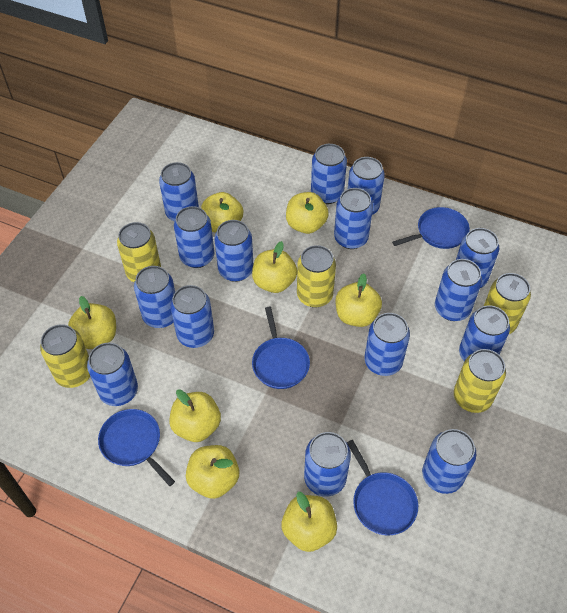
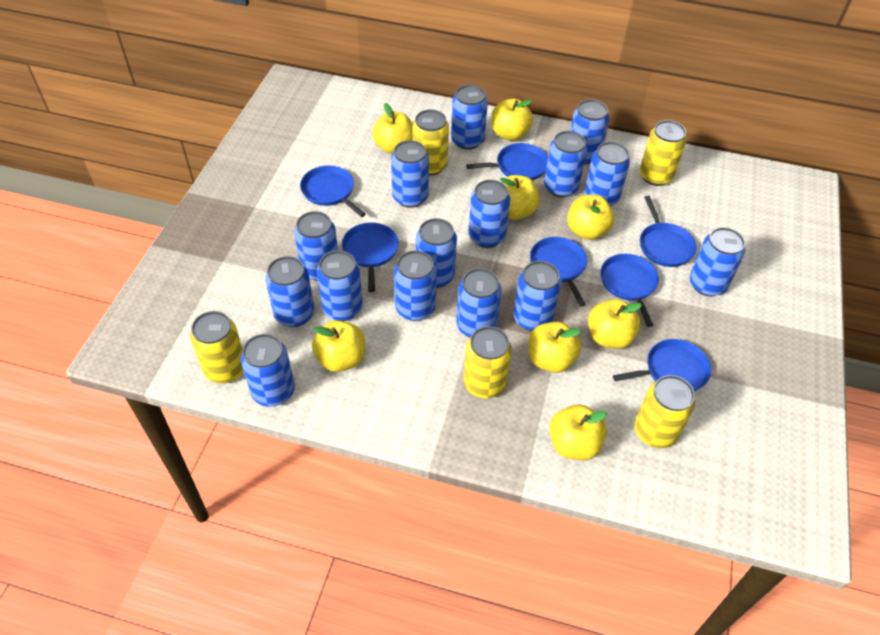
blue pan: [98,409,175,486] [252,307,310,389] [347,440,418,535] [392,207,470,249] = 4 -> [300,165,366,217] [342,223,399,292] [466,143,548,180] [530,237,587,307] [601,254,659,327] [613,339,711,391] [640,196,697,267] = 7

